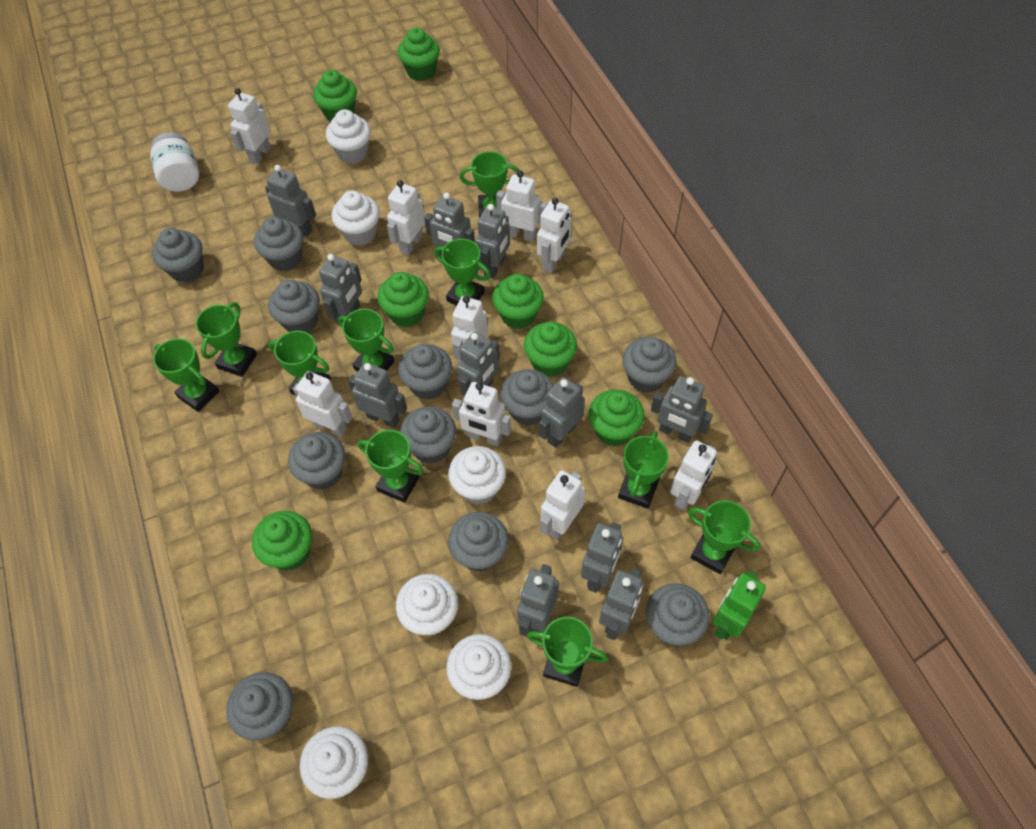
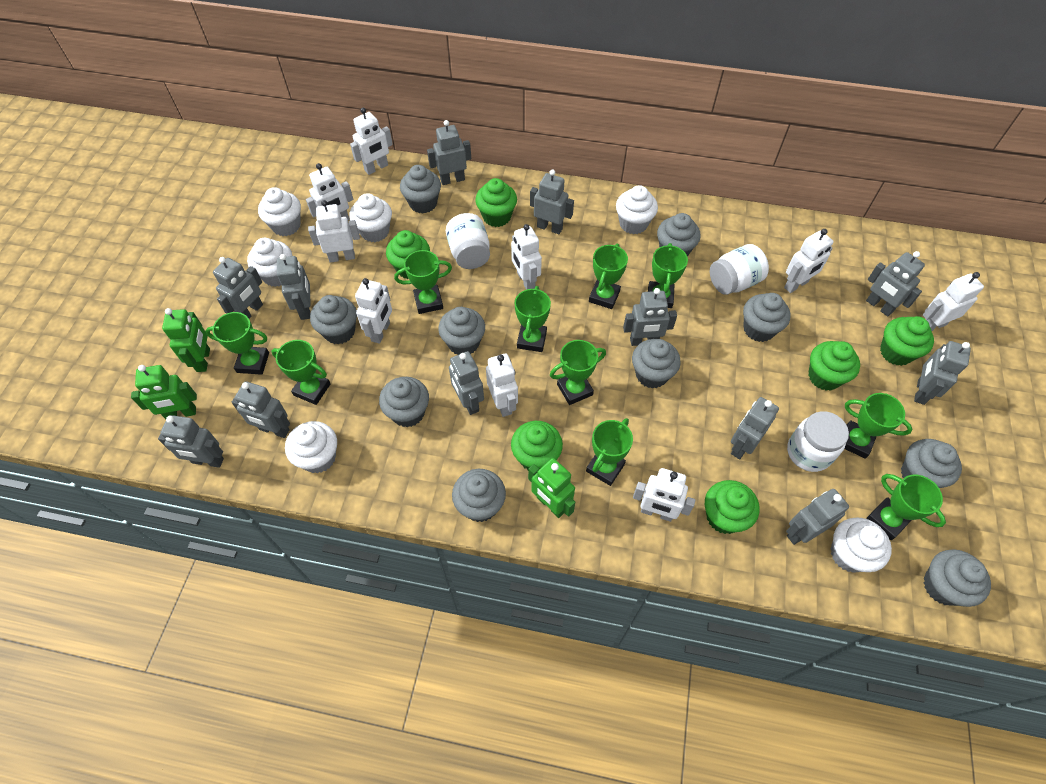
green cupcake: [252,511,312,570] [313,70,357,122] [378,272,429,327] [398,28,440,81] [492,274,544,329] [524,321,577,377] [588,389,645,446] = 7 -> [386,230,430,279] [475,178,517,227] [511,421,563,470] [705,480,759,534] [808,341,860,391] [880,316,934,366] = 6
green robot: [713,571,766,640] = 1 -> [131,365,197,419] [162,308,210,372] [528,458,575,518] = 3
grey cupcake: [152,228,204,283] [226,672,293,741] [254,216,303,271] [268,280,320,333] [288,432,345,490] [398,344,452,400] [400,406,456,464] [448,512,509,572] [500,369,554,426] [622,337,677,393] [646,583,710,646] = 11 -> [310,295,357,344] [379,377,429,427] [400,165,441,214] [438,307,485,355] [452,469,506,522] [632,339,681,389] [657,213,701,257] [743,293,791,342] [901,439,962,488] [924,549,991,607] = 10
grey robot: [265,165,316,237] [319,254,362,325] [348,363,407,428] [424,192,475,256] [456,332,500,396] [475,204,510,279] [517,564,559,637] [539,377,585,448] [581,522,623,593] [599,568,643,640] [651,376,713,443] = 11 -> [158,415,224,468] [213,257,263,319] [231,381,290,438] [277,254,311,320] [427,120,471,185] [449,351,484,415] [530,170,574,234] [623,288,677,346] [731,397,779,459] [786,489,849,545] [866,251,925,316] [914,341,971,405] = 12
white jar: [150,132,199,192] = 1 -> [446,213,490,269] [710,244,769,295] [787,411,849,472] = 3

